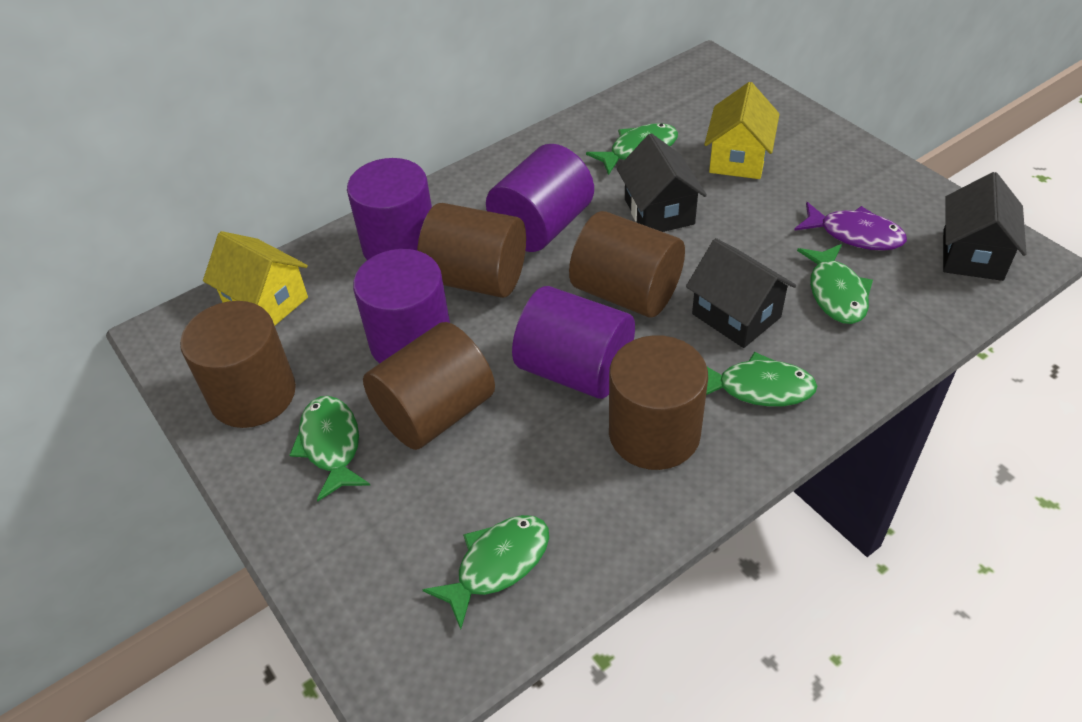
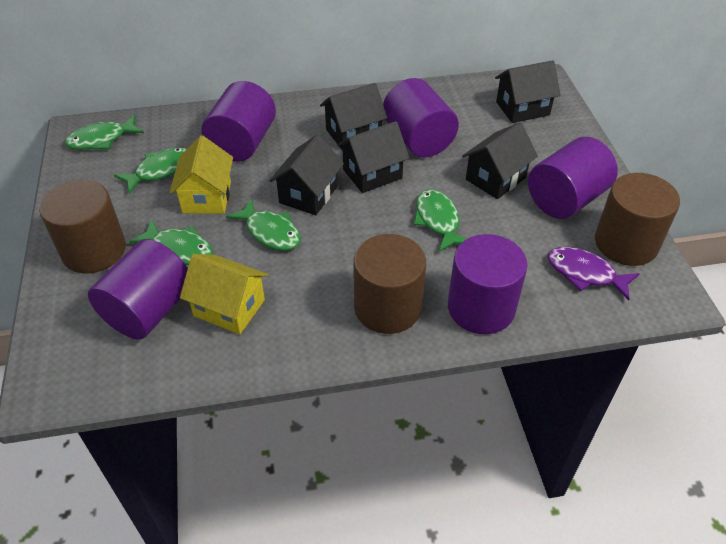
black house: [617,133,707,232] [686,238,796,348] [943,172,1026,281] = 3 -> [269,134,344,215] [320,83,387,151] [337,121,409,193] [462,122,538,199] [495,60,561,123] = 5
brown cylinder: [180,301,296,428] [363,322,495,450] [417,203,526,298] [569,211,685,318] [609,335,708,470] = 5 -> [39,180,126,273] [353,234,426,334] [595,173,680,266] = 3
purple cylinder: [347,158,432,260] [353,249,450,363] [486,144,594,252] [512,286,635,399] = 4 -> [88,239,188,340] [201,81,276,162] [383,78,459,158] [448,234,527,334] [528,137,618,219] = 5

